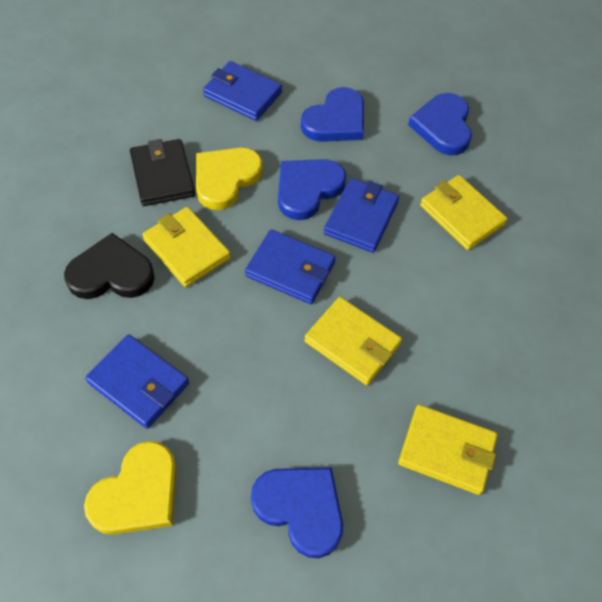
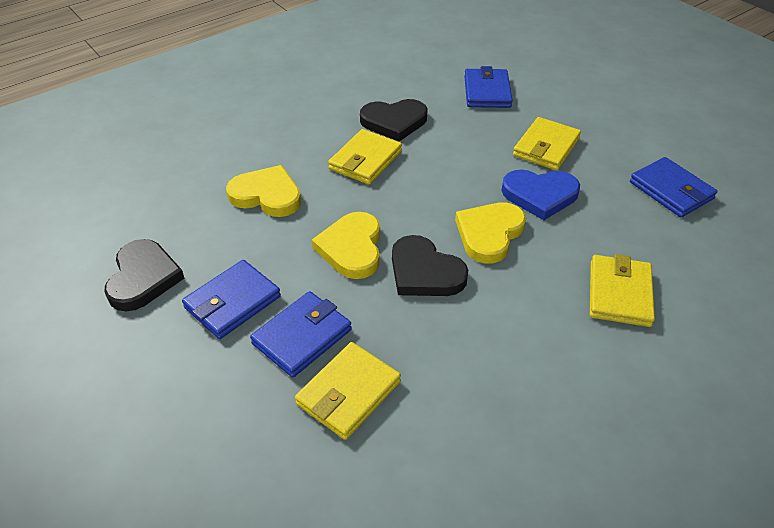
black heart: [64,233,155,299] = 1 -> [104,239,184,311] [360,99,428,142] [392,235,468,296] = 3
black wallet: [130,139,195,206] = 1 -> none = 0
blue heart: [251,468,343,558] [278,159,346,220] [301,87,364,142] [408,93,472,155] = 4 -> [501,169,580,220] = 1
yellow heart: [84,441,177,535] [196,148,263,210] = 2 -> [226,165,301,217] [312,212,380,279] [455,202,526,264] = 3

